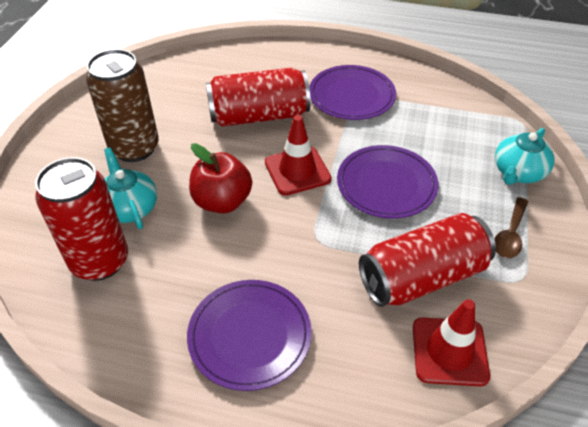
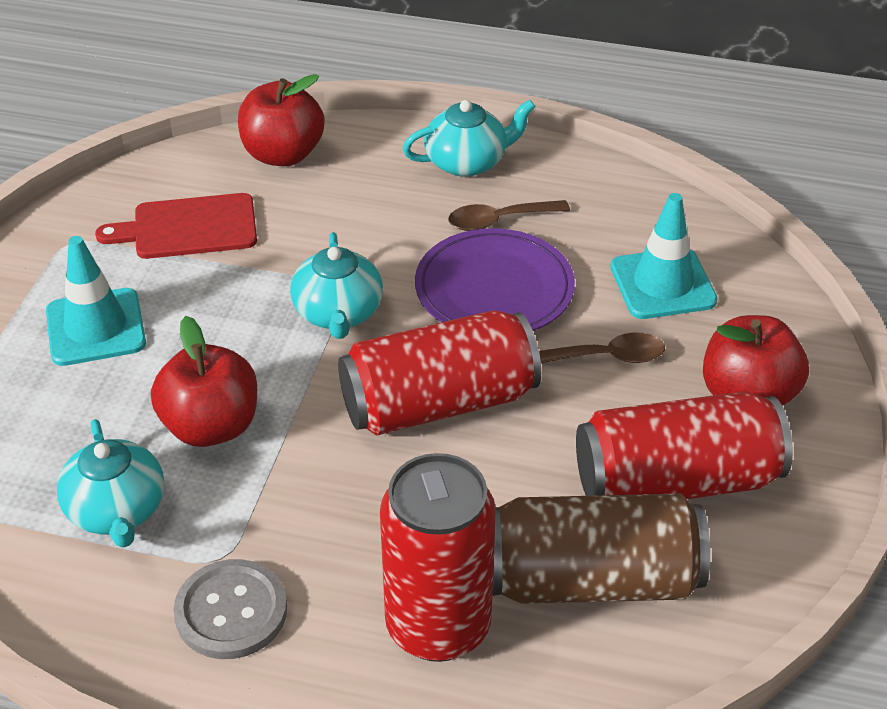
brown spoon: [495,197,528,258] = 1 -> [448,200,570,231] [539,333,665,363] = 2
grey button: none = 0 -> [173,559,287,659] = 1
purple plate: [187,280,312,391] [309,65,396,120] [337,145,438,218] = 3 -> [415,228,575,331] = 1
red apple: [189,143,252,214] = 1 -> [151,316,257,447] [238,74,325,166] [703,315,809,406] = 3
red cutting board: none = 0 -> [95,193,257,259] = 1
red traffic cone: [265,115,332,195] [413,299,490,386] = 2 -> none = 0
turquoise teapot: [104,148,157,229] [495,128,554,185] = 2 -> [57,419,164,548] [290,232,383,339] [403,100,535,177] = 3
turquoise traffic cone: none = 0 -> [46,236,146,366] [610,193,717,319] = 2

